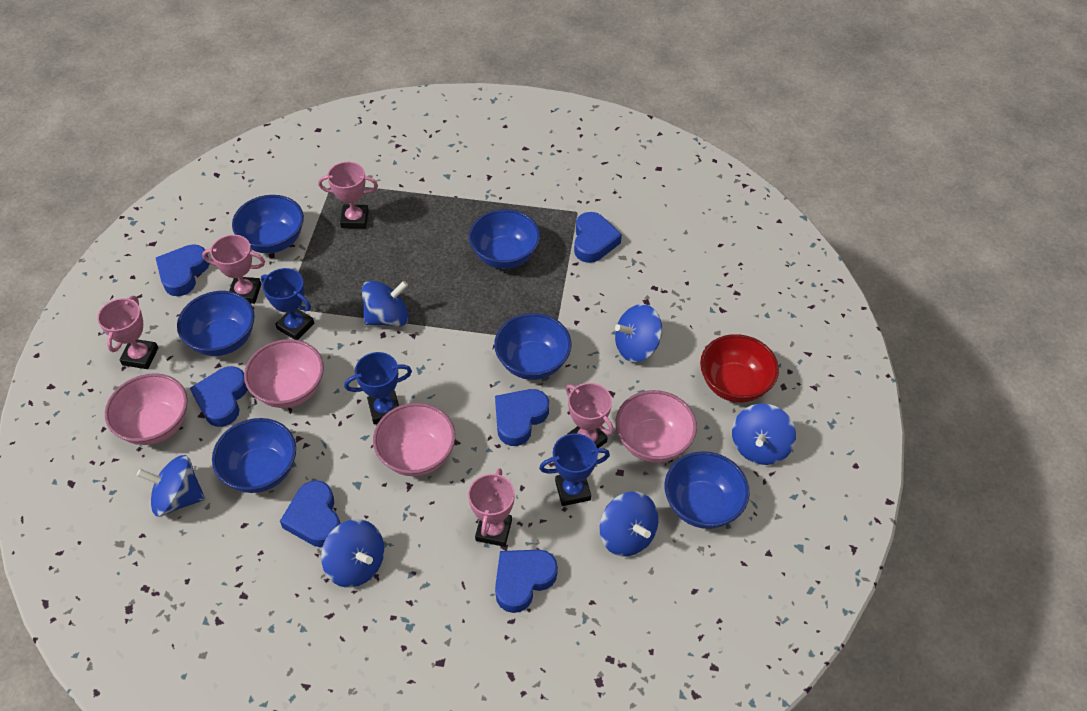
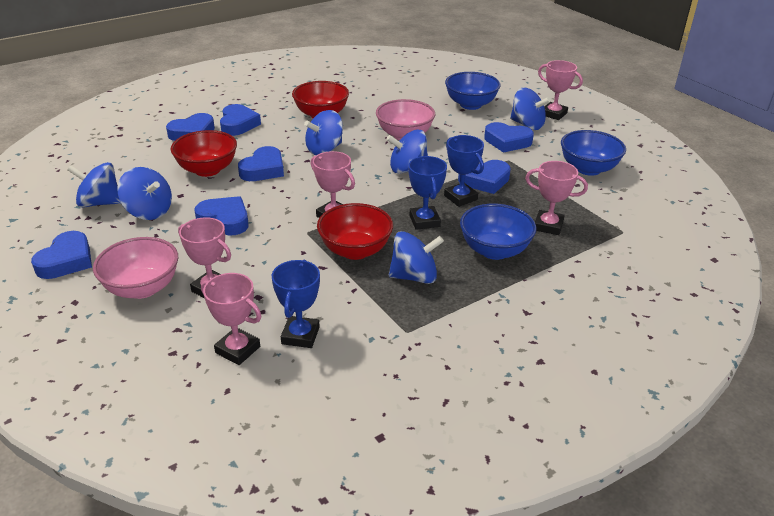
blue bowl: [177,291,255,356] [212,418,296,493] [232,195,304,253] [469,209,540,269] [494,313,571,380] [665,451,749,529] = 6 -> [445,72,501,110] [460,204,536,260] [561,130,626,176] = 3
blue heart: [156,244,210,296] [190,366,248,427] [280,480,341,547] [495,389,549,446] [495,550,558,613] [574,212,622,263] = 6 -> [31,231,92,279] [166,113,215,141] [194,196,249,236] [220,104,261,136] [238,146,284,181] [458,160,511,194] [484,122,534,153] = 7
pink bowl: [105,373,188,445] [244,339,324,408] [373,403,455,476] [616,390,697,463] = 4 -> [93,237,178,299] [376,99,435,140] = 2
red bowl: [700,334,779,403] = 1 -> [171,130,237,177] [292,81,349,118] [317,203,393,260] = 3

